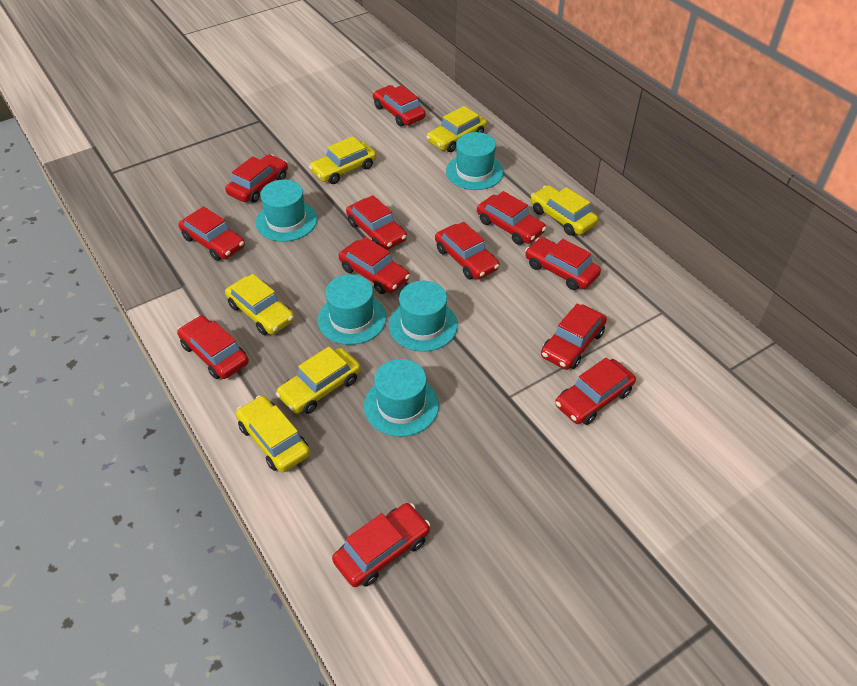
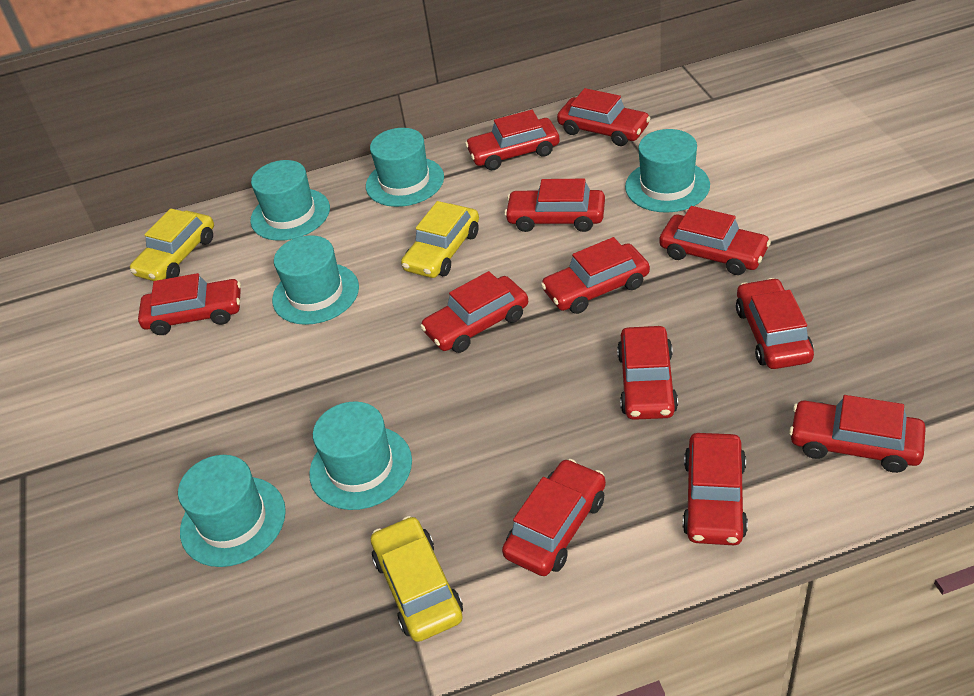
turquoise hat: [256,180,317,242] [318,275,386,345] [364,359,439,437] [389,281,458,352] [446,132,504,190] = 5 -> [178,455,286,567] [250,160,330,241] [272,235,359,325] [309,402,412,510] [366,128,444,207] [625,129,710,213] = 6
yellow car: [225,274,295,335] [236,395,310,472] [276,347,361,414] [309,136,376,184] [426,106,487,152] [531,185,598,236] = 6 -> [130,208,214,281] [371,516,463,642] [401,201,479,278] = 3

